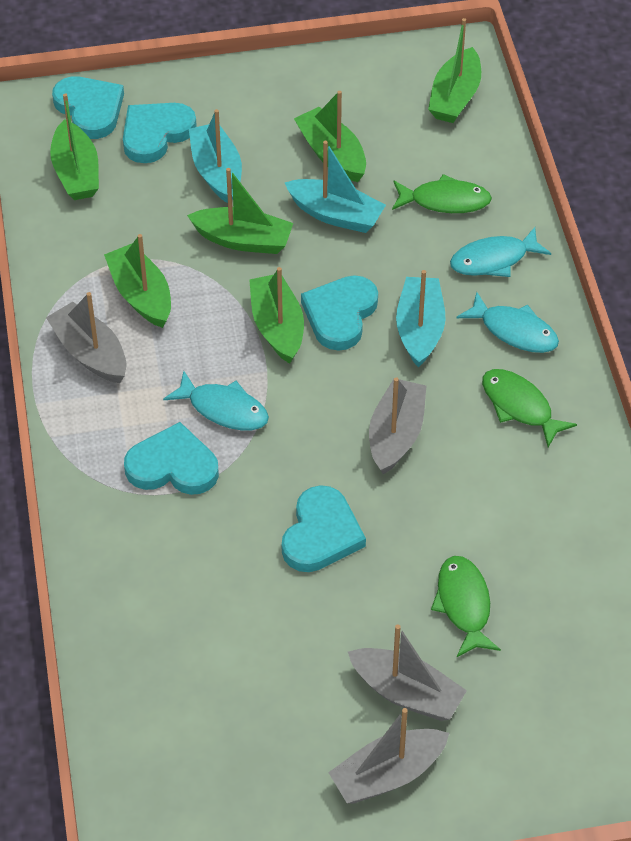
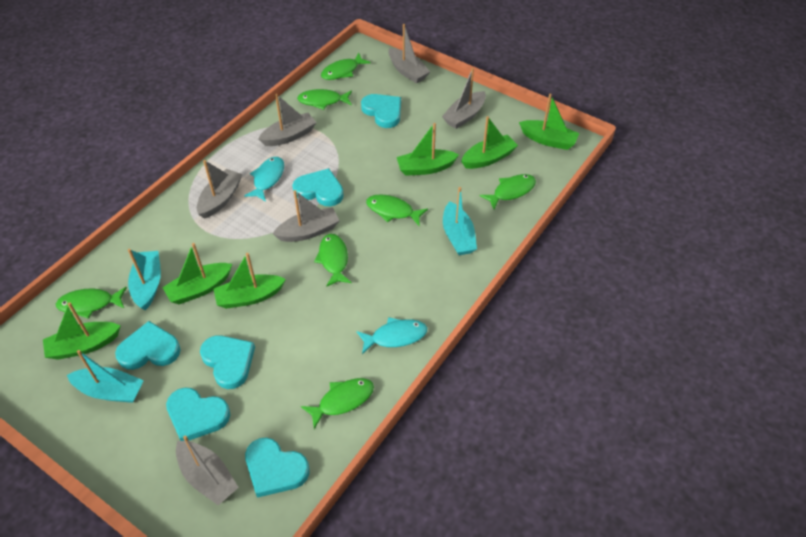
green fish: [392,174,492,213] [431,556,501,657] [482,369,577,447] = 3 -> [56,287,127,319] [297,89,352,110] [301,378,374,429] [314,234,352,287] [321,53,371,80] [366,194,428,225] [480,174,536,209] = 7
grey boat: [46,292,127,383] [328,708,449,804] [348,625,467,721] [369,377,427,474] = 4 -> [176,435,239,505] [197,160,242,219] [259,94,317,146] [273,190,339,242] [388,24,431,84] [442,68,486,129] = 6
turquoise fish: [163,371,269,431] [450,227,551,277] [457,292,559,353] = 3 -> [244,157,284,202] [356,317,427,354] = 2
turquoise heart: [52,76,124,139] [123,103,197,163] [124,422,219,495] [282,485,366,572] [301,275,378,351] = 5 -> [115,321,181,370] [166,387,230,441] [200,335,255,389] [245,437,310,498] [292,168,344,206] [361,94,401,128] = 6

